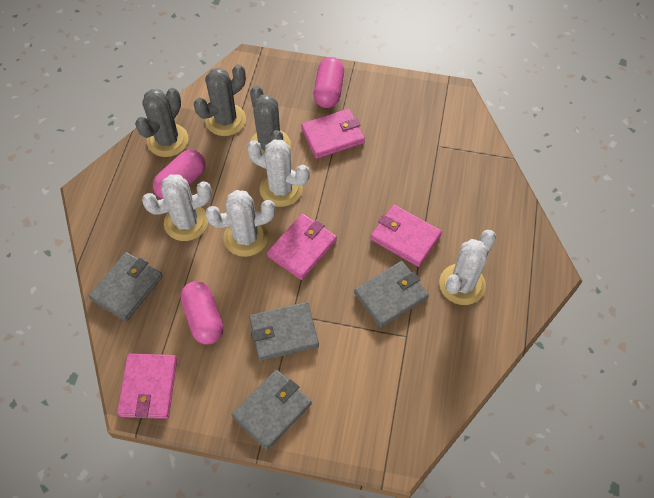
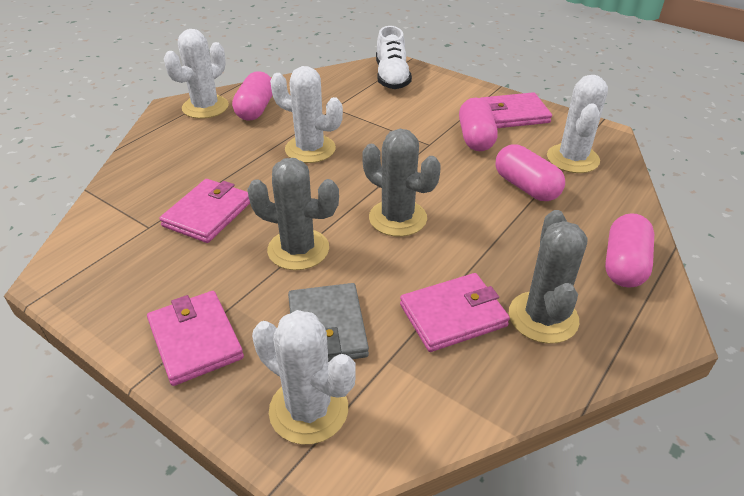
grey wallet: [89,252,162,321] [231,370,312,450] [249,302,319,361] [354,261,429,328] = 4 -> [288,283,369,363] = 1
pink capsule: [153,150,205,199] [180,281,224,345] [314,57,344,108] = 3 -> [232,71,272,121] [459,97,498,151] [496,144,565,201] [605,213,654,288] = 4
white shoe: none = 0 -> [376,26,412,89] = 1

